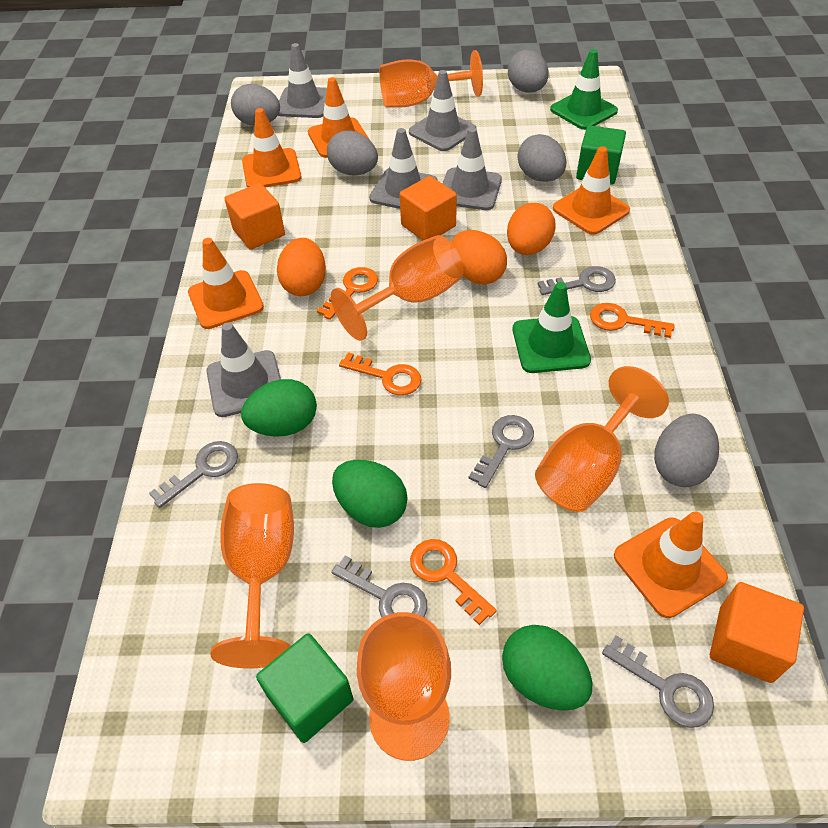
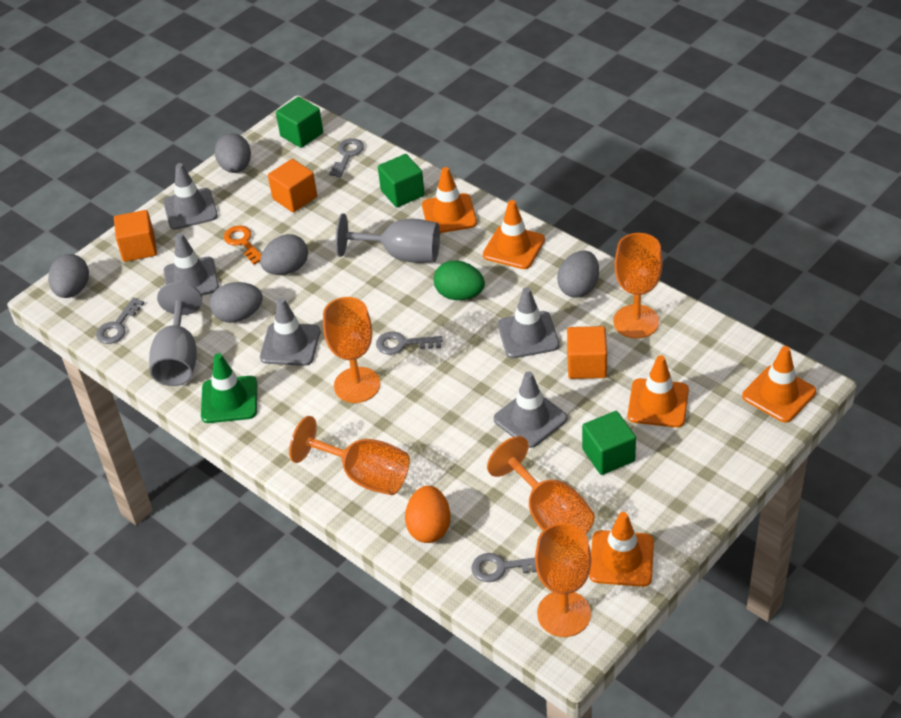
green cube: [256,633,353,743] [576,125,626,185] = 2 -> [276,97,323,148] [378,154,425,207] [582,411,636,475] = 3
green egg: [241,379,317,437] [332,460,408,528] [502,625,592,711] = 3 -> [434,261,485,300] = 1
green traffic cone: [513,282,591,373] [550,49,618,130] = 2 -> [201,353,257,423] = 1
grey goblet: none = 0 -> [149,282,202,386] [335,214,440,263] = 2
grey key: [149,441,238,508] [331,555,427,617] [469,415,534,488] [538,266,616,295] [602,635,714,728] = 5 -> [96,298,144,344] [329,138,364,178] [376,332,443,355] [471,553,537,582] = 4
orange egg: [277,238,326,296] [451,230,507,285] [507,203,556,255] = 3 -> [405,486,450,543] = 1
orange key: [317,267,378,320] [339,352,422,395] [410,539,497,625] [590,303,675,338] = 4 -> [224,225,262,265] = 1

